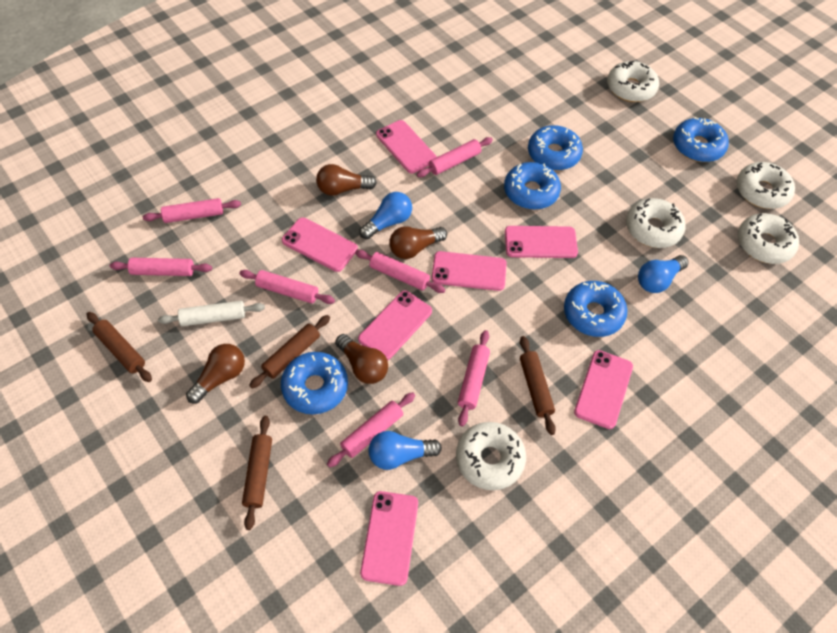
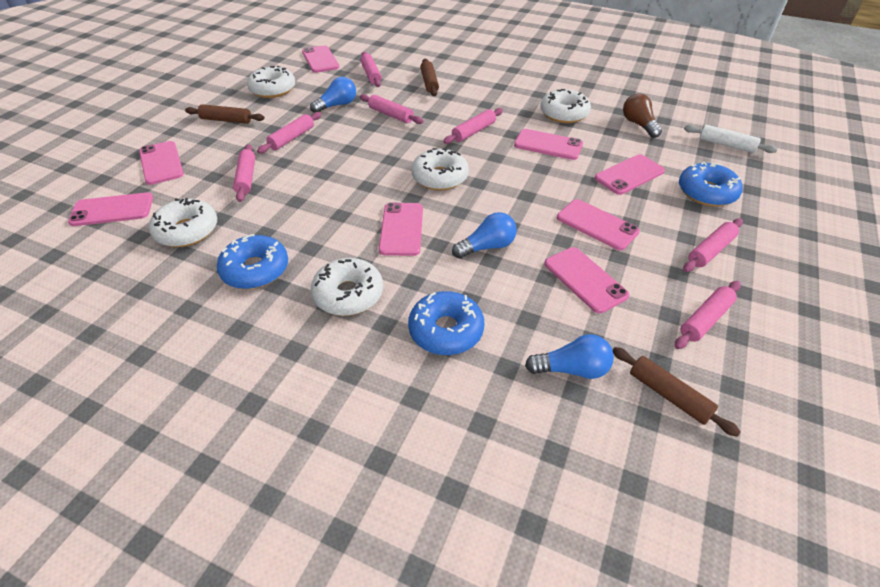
blue donut: [281,352,348,414] [504,162,561,210] [528,125,583,170] [564,281,627,337] [673,117,729,162] = 5 -> [217,234,288,289] [408,291,484,355] [679,162,743,207] = 3
brown light bulb: [186,344,245,404] [316,164,377,196] [335,334,388,384] [389,226,447,259] = 4 -> [623,93,662,138] = 1
brown rolling pin: [87,312,152,382] [242,416,272,530] [249,315,330,389] [520,336,556,435] = 4 -> [185,104,265,124] [421,59,439,96] [613,347,741,437] = 3
pink phone: [282,218,358,272] [358,290,432,360] [360,491,418,586] [376,120,437,173] [432,251,507,291] [505,226,578,258] [574,350,633,429] = 7 -> [68,192,153,226] [139,141,184,185] [302,45,340,73] [379,203,423,256] [514,129,583,160] [544,247,630,314] [557,199,640,250] [595,154,665,195] = 8

